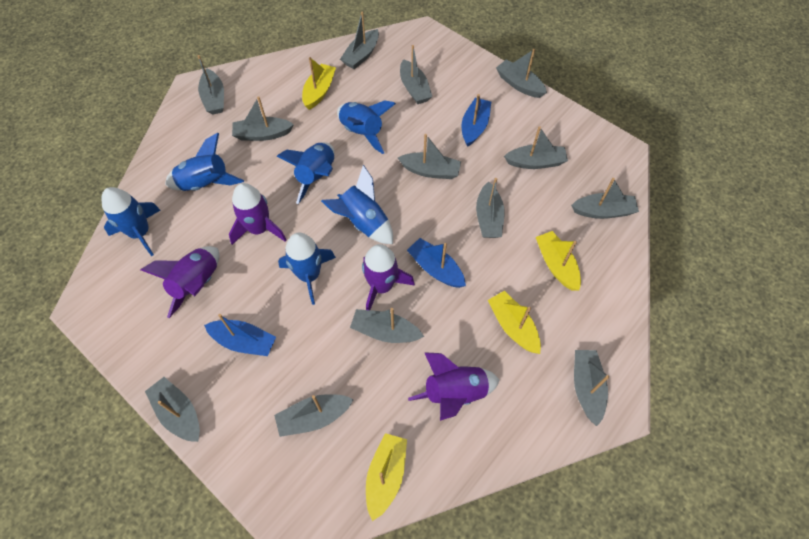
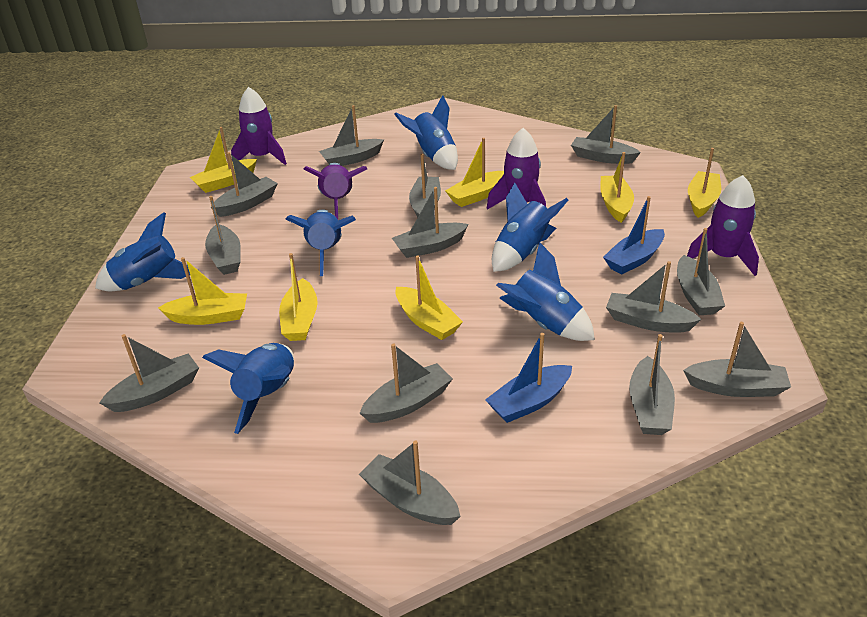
blue boat: [204,314,276,356] [407,238,466,288] [462,94,491,147] = 3 -> [485,333,572,423] [603,196,665,275] = 2
yellow boat: [302,57,336,110] [366,433,407,521] [488,291,541,354] [536,231,581,291] = 4 -> [158,257,247,325] [190,127,257,193] [279,253,318,341] [395,255,463,340] [445,138,504,207] [600,152,634,223] [688,148,721,218] = 7

